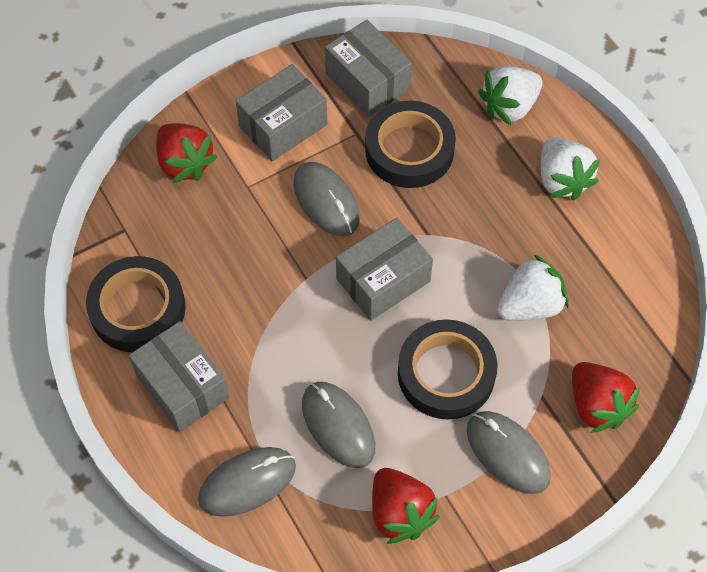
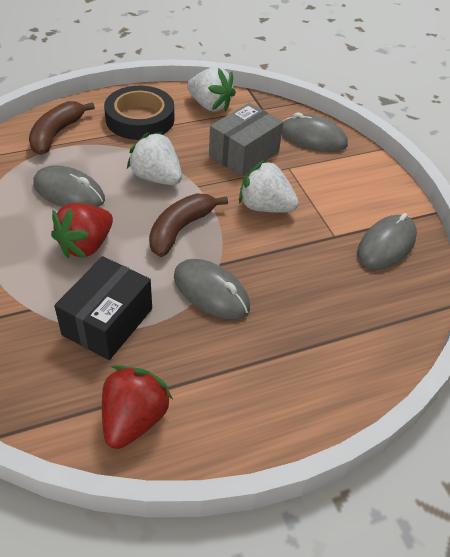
black box: none = 0 -> [54,256,152,360] = 1
black tape: [86,256,186,352] [365,101,456,188] [398,319,498,419] = 3 -> [104,86,174,140] = 1
brown banana: none = 0 -> [29,101,95,155] [149,194,228,257] = 2
grey box: [129,321,230,432] [236,64,327,161] [325,20,412,117] [336,218,433,321] = 4 -> [209,103,283,176] = 1
red strawberry: [156,123,218,183] [372,468,440,544] [572,362,640,433] = 3 -> [51,203,113,258] [102,365,173,449] = 2

